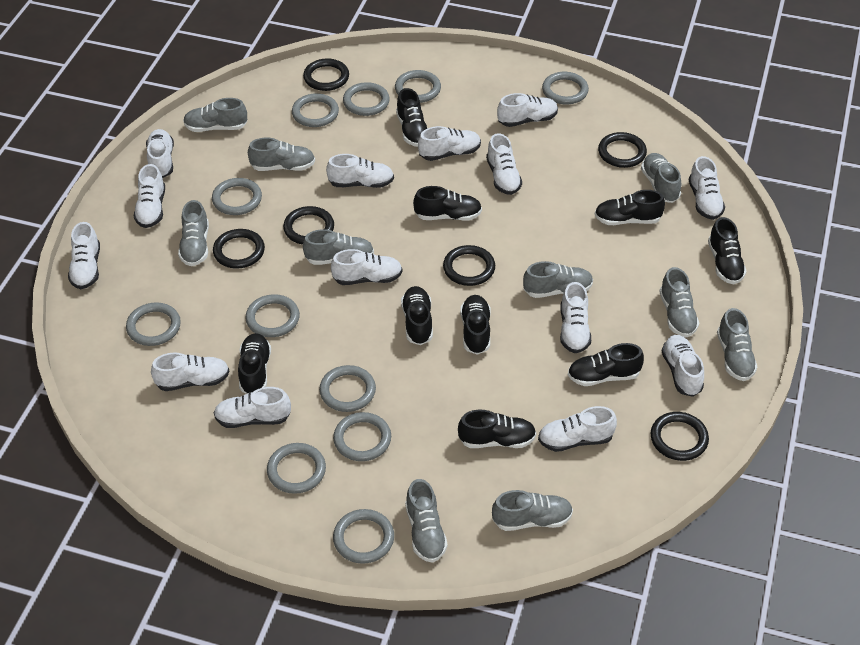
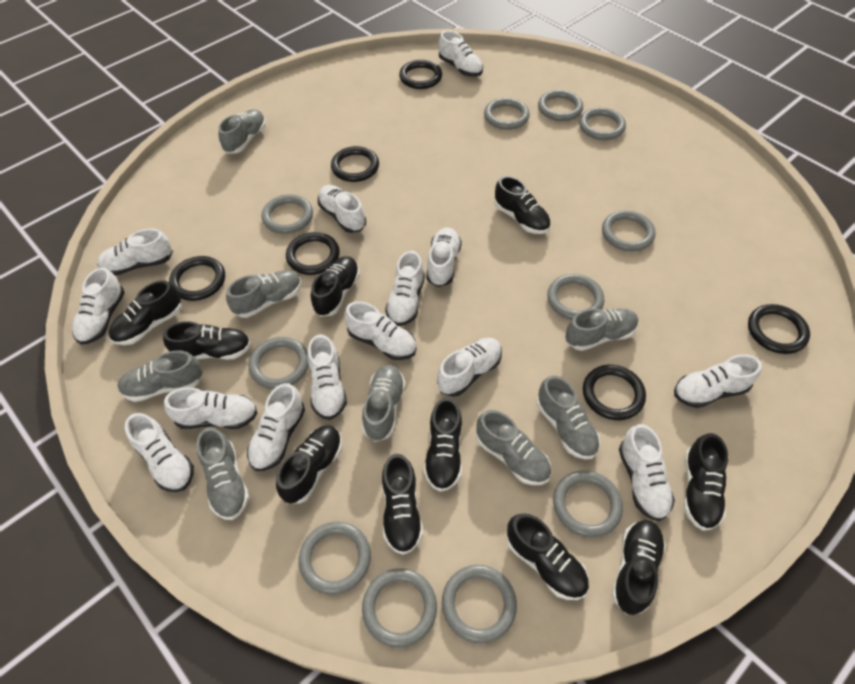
black shoe: [238,333,271,394] [396,88,427,147] [401,286,433,345] [413,186,482,221] [458,410,536,448] [460,295,491,355] [568,343,644,386] [595,190,665,225] [708,217,746,284] = 9 -> [108,280,182,345] [163,321,251,360] [276,425,342,504] [311,256,360,317] [382,454,423,555] [424,398,462,492] [494,176,551,234] [506,513,589,600] [612,520,666,615] [684,433,728,531] = 10
grey shoe: [178,200,209,266] [183,98,247,132] [248,138,315,171] [303,229,374,265] [405,479,448,563] [492,490,573,531] [523,261,593,298] [641,153,681,203] [659,267,699,337] [717,308,757,381] = 10 -> [117,350,203,402] [196,427,249,520] [218,109,266,154] [226,270,302,318] [362,365,405,442] [476,410,551,485] [537,375,600,459] [565,308,639,351] = 8

